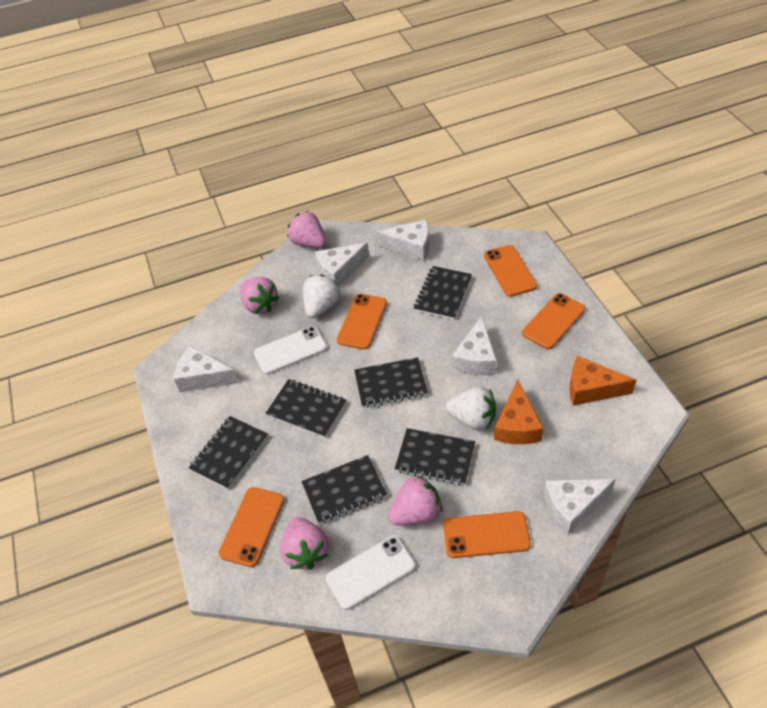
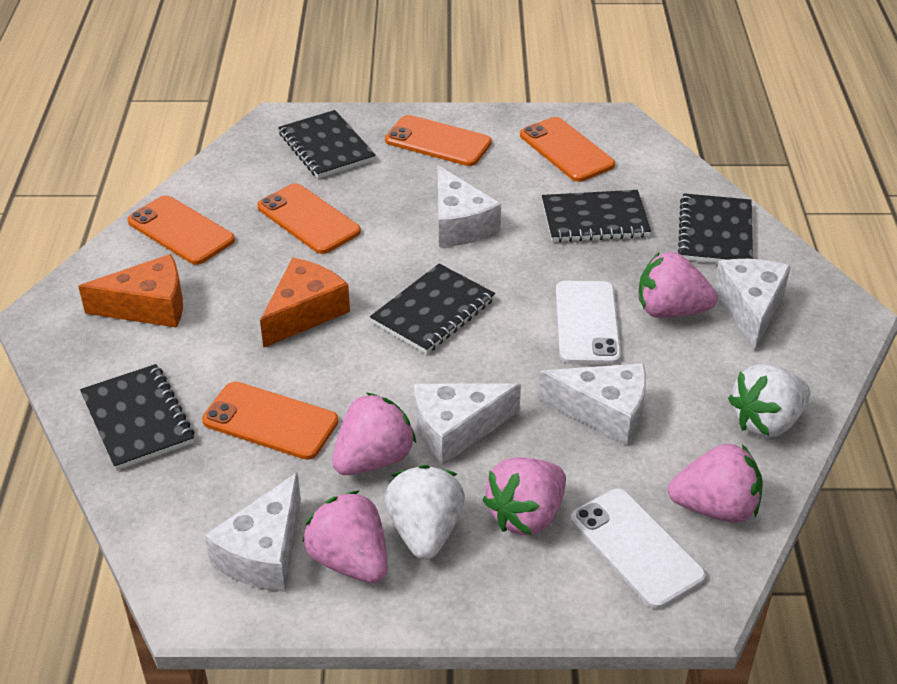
black notebook: [189,416,268,489] [265,379,346,438] [302,455,387,524] [354,357,428,408] [395,428,475,485] [414,266,472,320] = 6 -> [80,364,194,470] [278,110,376,179] [370,263,495,354] [542,190,651,242] [678,193,753,263] = 5
pink strawberry: [240,277,279,314] [280,517,328,569] [287,211,326,248] [388,475,442,526] = 4 -> [303,491,388,583] [332,393,416,475] [482,457,566,535] [639,252,718,318] [668,443,763,523] = 5

